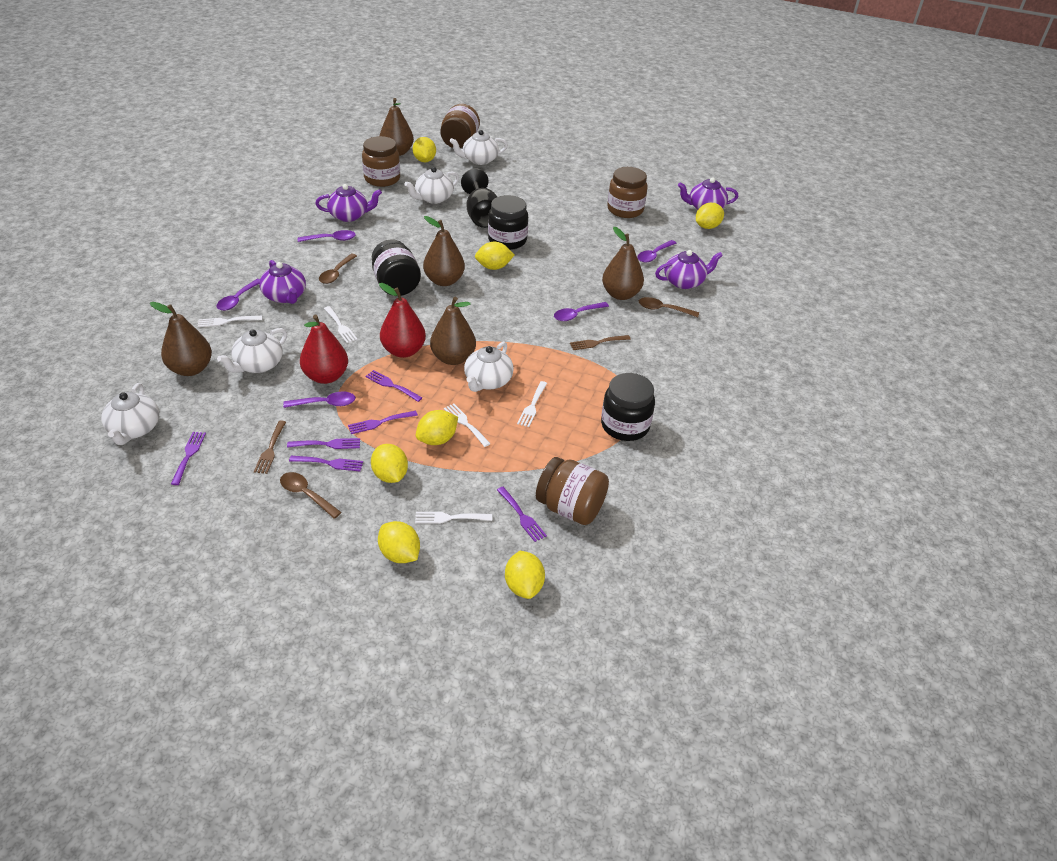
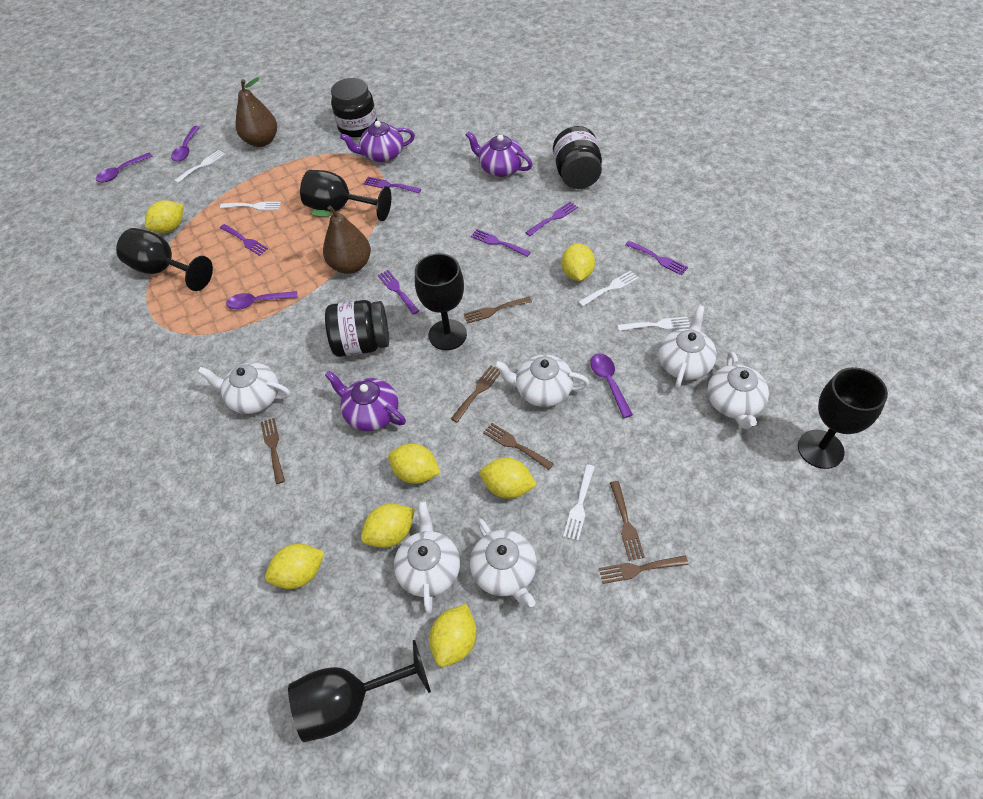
black goblet: [461,168,497,228] = 1 -> [116,228,213,291] [288,640,431,742] [300,170,391,221] [415,253,467,350] [798,367,888,469] = 5
brown fork: [254,421,286,474] [570,335,631,350] = 2 -> [261,418,285,484] [451,365,500,423] [464,297,532,324] [483,423,554,470] [599,556,688,584] [610,481,645,561] = 6
brown jar: [362,136,400,187] [440,104,480,148] [536,457,609,525] [607,167,648,218] = 4 -> none = 0
brown pear: [150,302,212,376] [380,98,414,156] [423,216,465,286] [430,297,476,365] [602,227,644,300] = 5 -> [236,77,277,147] [311,205,371,274] = 2
brown spoon: [280,472,342,519] [319,254,357,284] [639,297,699,317] = 3 -> none = 0
purple spoon: [217,279,260,311] [283,392,356,408] [298,230,356,242] [554,302,609,321] [637,240,676,263] = 5 -> [96,153,153,182] [171,126,200,162] [226,291,297,310] [590,353,633,418] = 4
purple teapot: [259,260,306,304] [315,184,382,222] [655,250,723,289] [678,177,738,210] = 4 -> [325,371,406,431] [340,121,415,162] [466,131,533,177] = 3
red pear: [300,315,348,384] [379,283,426,358] = 2 -> none = 0
white teapot: [101,383,159,445] [217,328,287,373] [404,167,459,204] [450,130,508,165] [464,341,514,392] = 5 -> [198,362,290,414] [394,502,460,614] [470,518,537,607] [494,355,589,407] [658,305,717,389] [707,351,769,429] = 6

